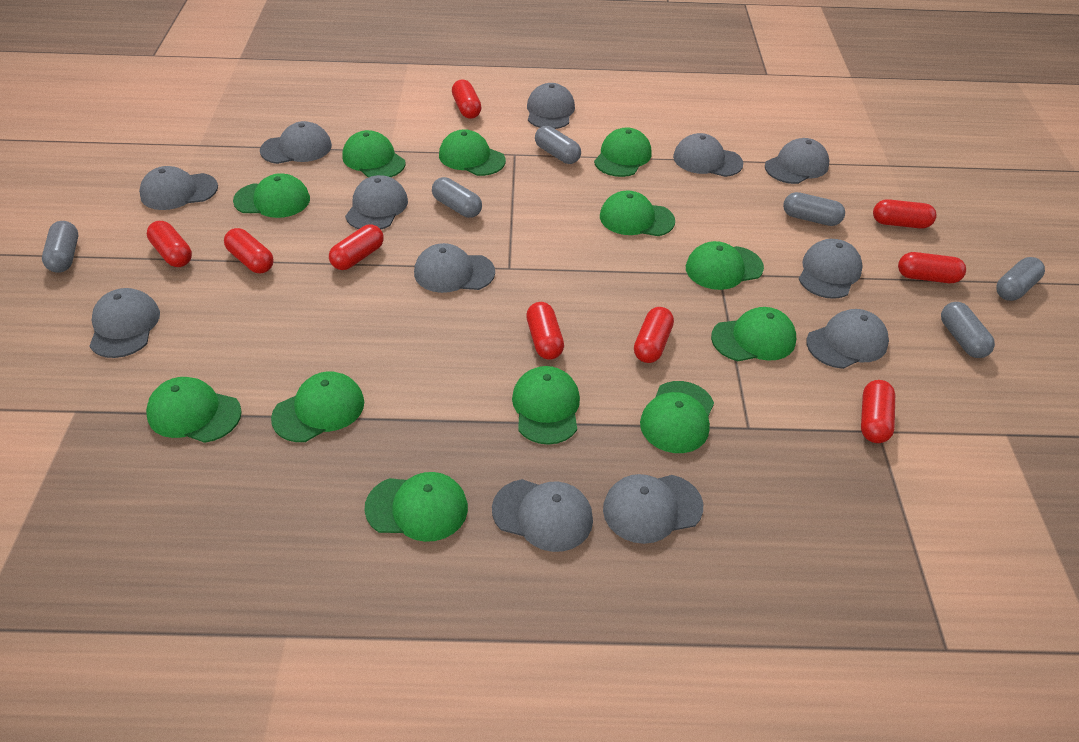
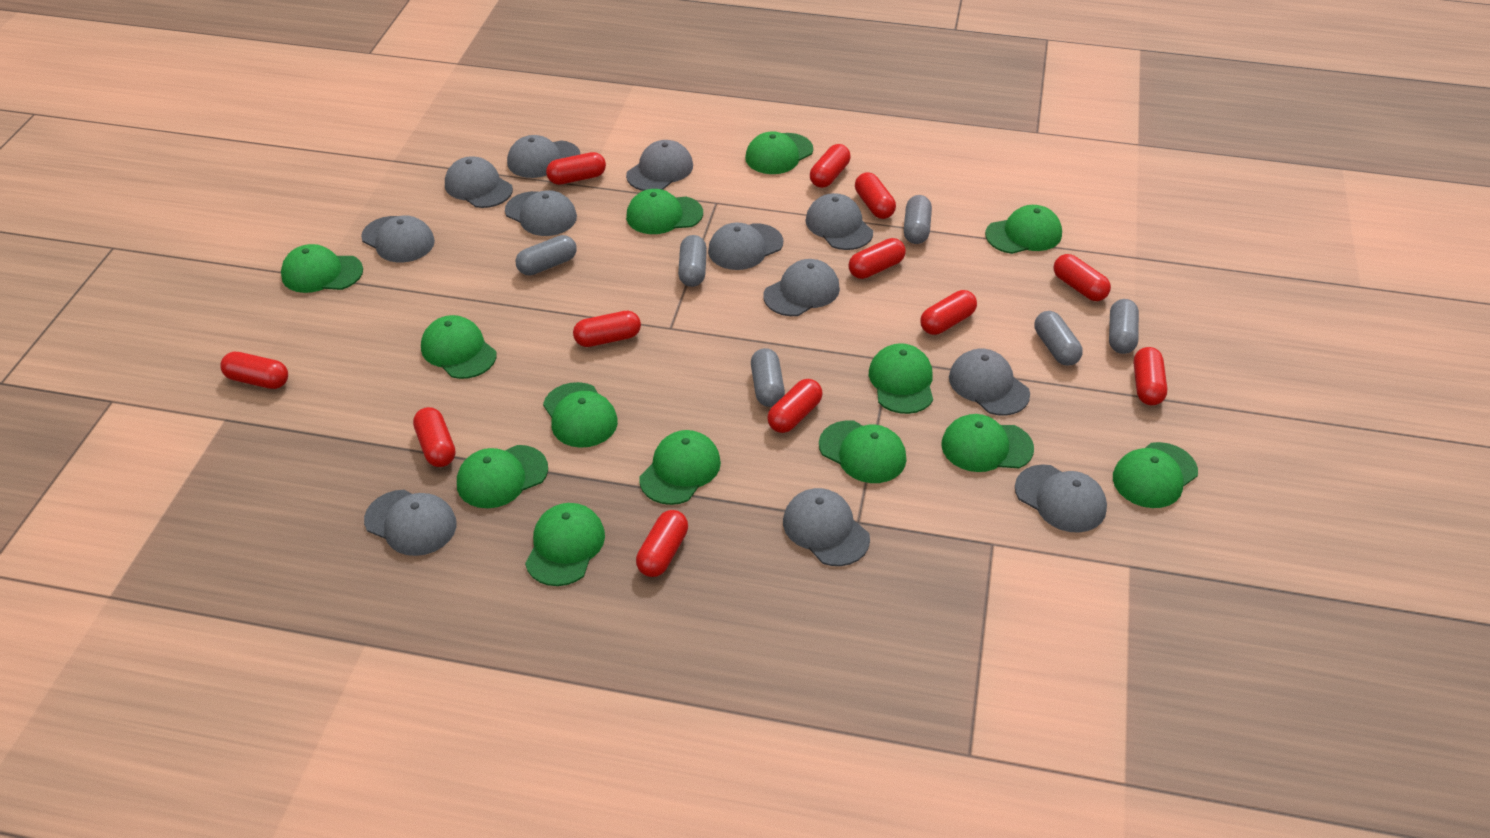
green cap: [146,377,242,443] [233,173,310,218] [271,371,364,442] [342,130,405,178] [365,472,468,542] [439,129,506,176] [512,366,580,445] [594,127,652,177] [600,191,675,236] [640,381,714,453] [686,241,764,290] [711,307,796,361] = 12 -> [281,244,363,293] [421,315,497,379] [457,445,548,508] [525,503,605,586] [543,382,618,448] [626,189,703,234] [639,430,721,505] [745,131,813,174] [819,420,906,483] [869,343,933,414] [941,414,1034,472] [985,205,1062,254] [1113,442,1198,508] = 13
red capsule: [147,221,192,267] [224,228,274,273] [329,225,384,270] [452,80,482,119] [526,302,564,359] [634,307,674,363] [861,380,895,443] [873,199,937,229] [898,252,966,283] = 9 -> [220,352,288,389] [413,407,455,467] [546,152,606,185] [573,311,641,347] [636,510,688,577] [767,379,823,433] [810,144,850,188] [848,238,906,279] [855,172,896,219] [920,290,977,335] [1054,254,1111,301] [1133,347,1167,405] = 12

